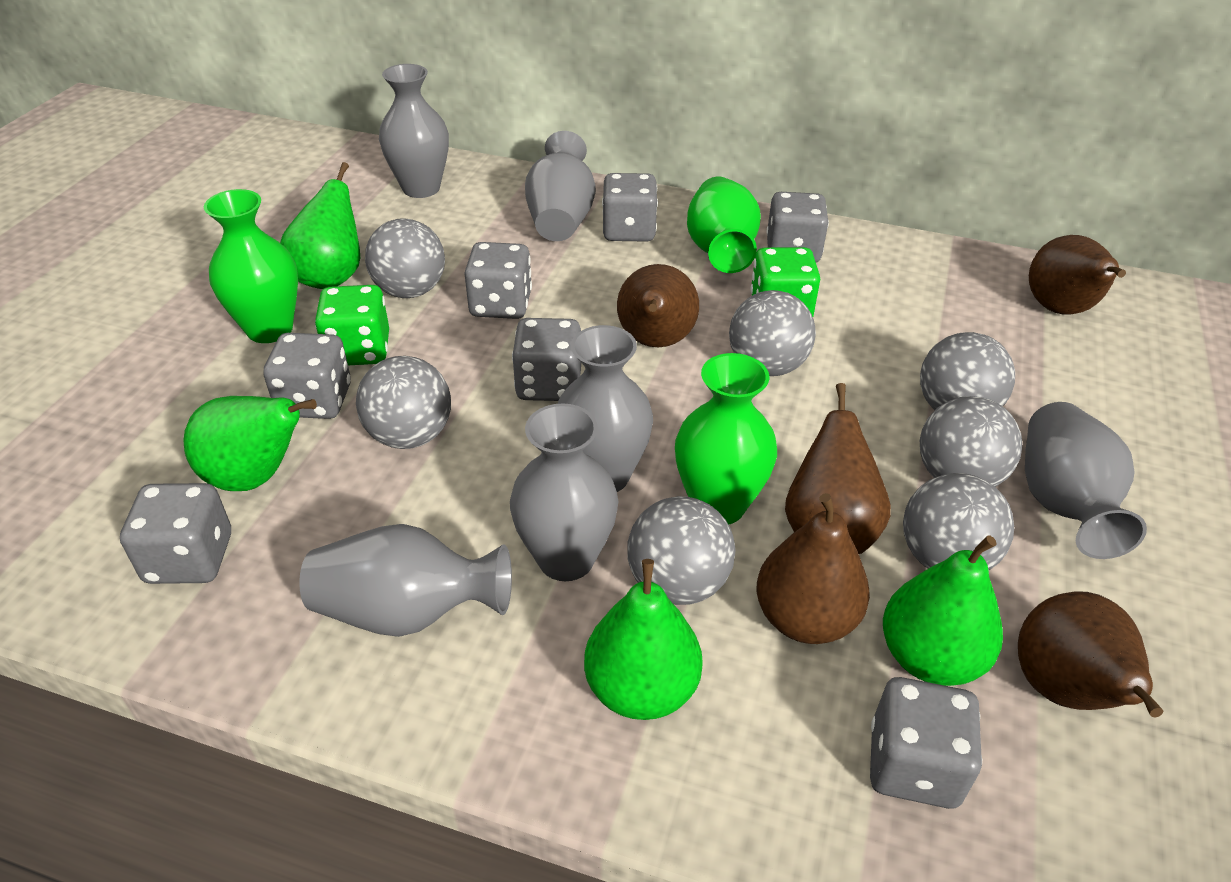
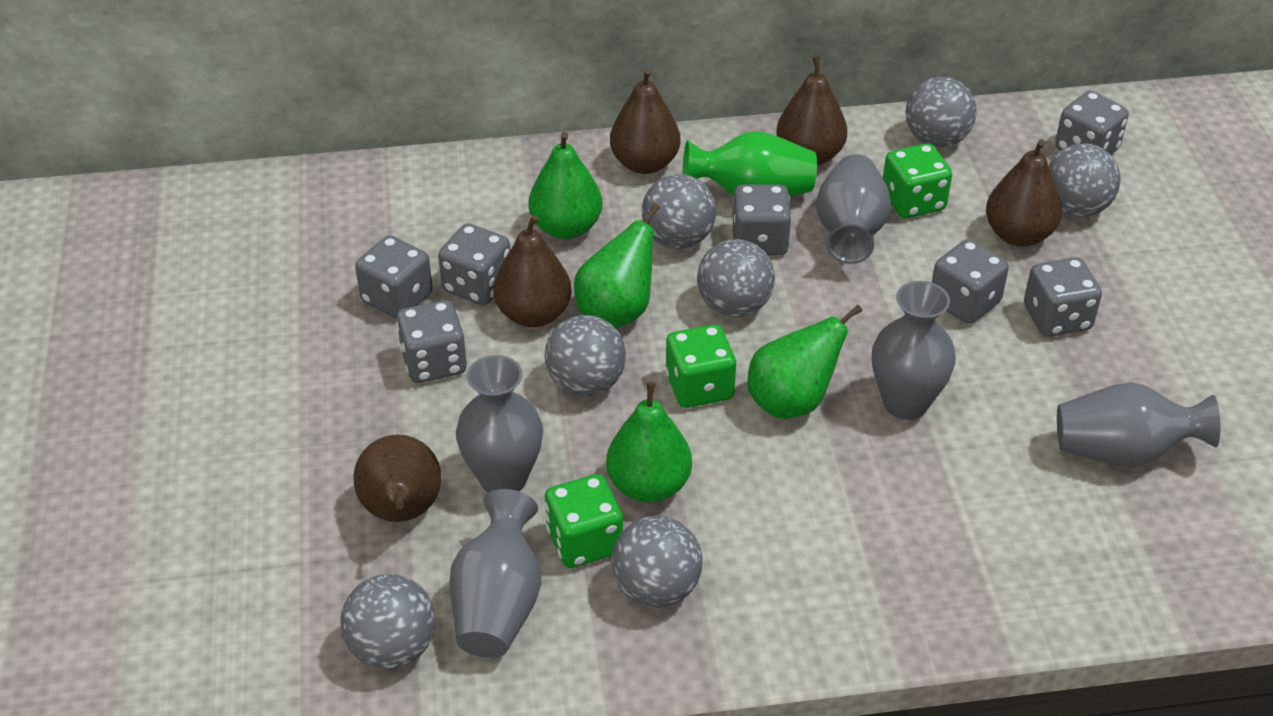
green dice: [315,285,389,365] [751,247,820,317] = 2 -> [545,474,623,568] [665,324,736,408] [883,143,952,218] = 3
green vase: [204,189,298,343] [675,353,777,525] [687,177,761,273] = 3 -> [683,131,817,197] = 1
grey vase: [299,524,512,637] [379,64,449,198] [510,403,618,581] [525,131,596,241] [558,325,653,492] [1025,402,1147,559] = 6 -> [449,489,542,657] [456,355,543,493] [816,154,891,264] [872,281,956,420] [1057,382,1220,467] = 5

